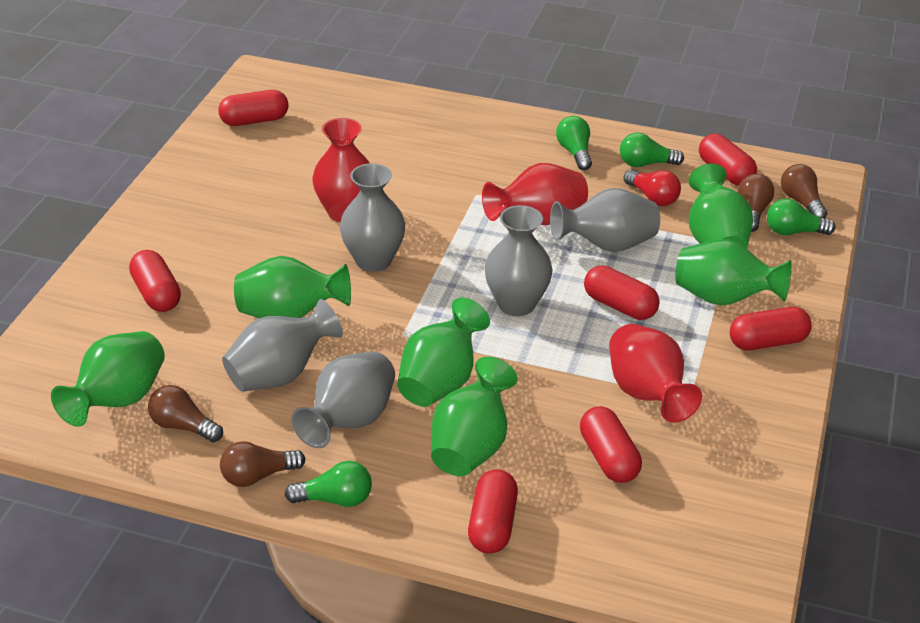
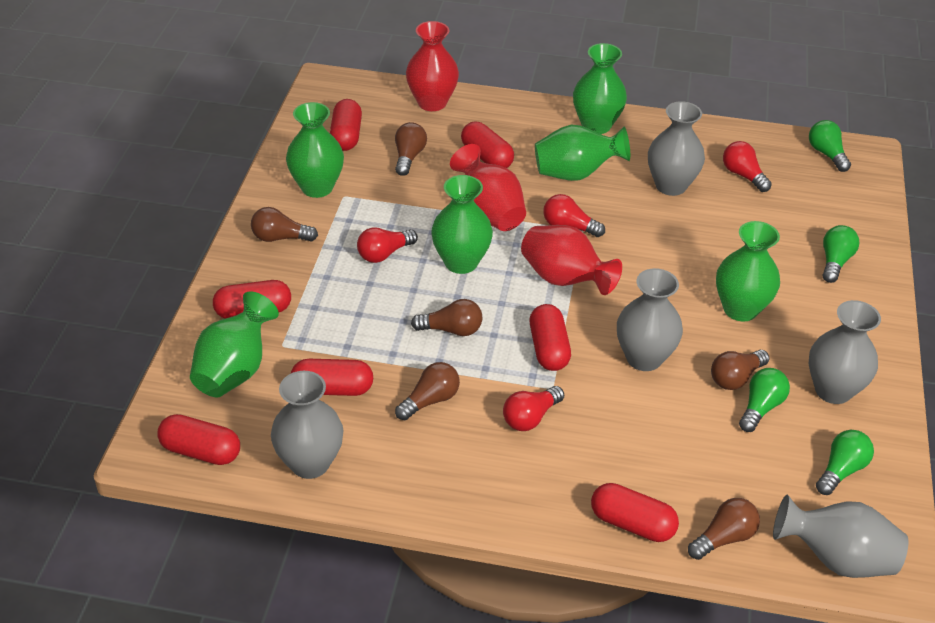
brown light bulb: [148,385,223,442] [220,441,305,487] [738,174,774,232] [781,164,827,218] = 4 -> [251,207,318,242] [395,122,427,176] [395,362,460,420] [411,299,482,336] [688,498,760,560] [711,350,769,390] = 6
red light bulb: [624,170,681,206] = 1 -> [357,227,418,263] [503,386,564,431] [543,194,605,237] [723,141,772,192] = 4

